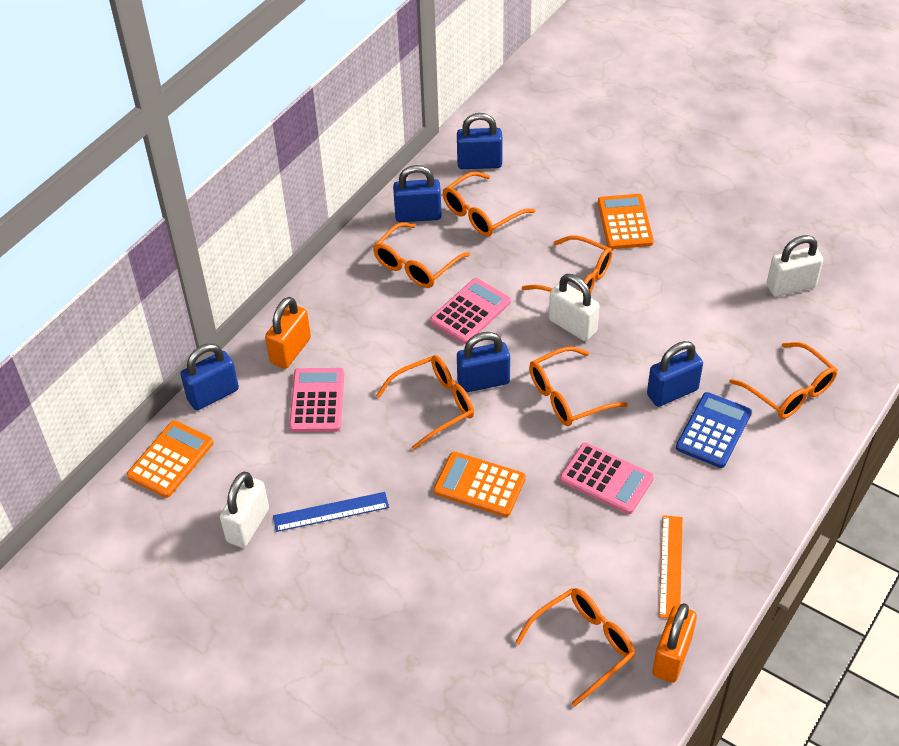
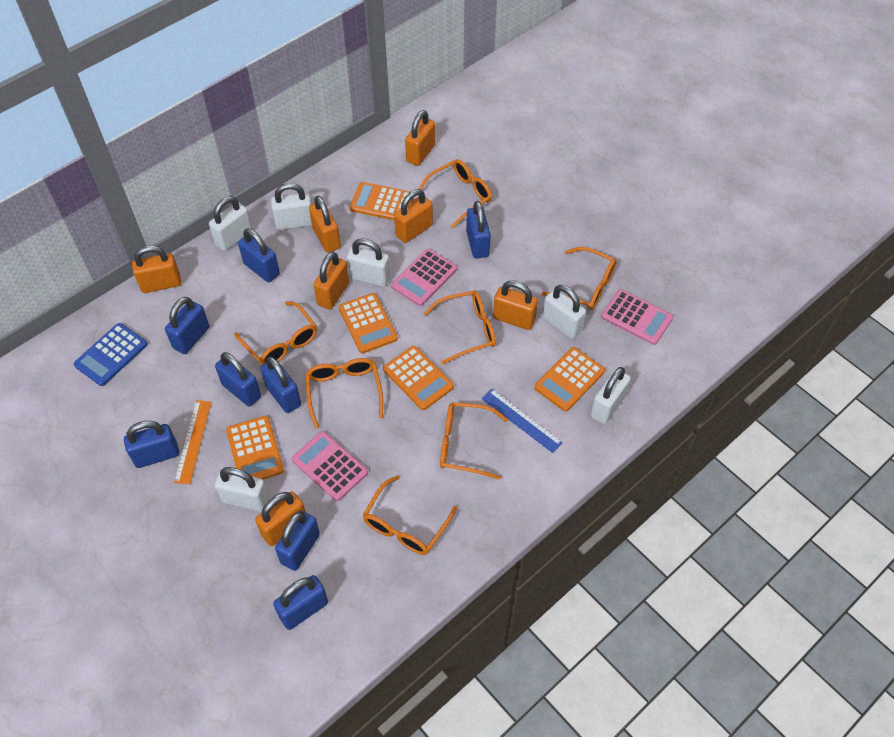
blue padlock: [180,344,239,410] [393,165,442,222] [457,113,503,169] [457,332,510,393] [647,341,703,407] = 5 -> [124,421,179,468] [165,297,209,354] [215,352,261,407] [238,228,280,283] [260,356,301,413] [273,575,328,630] [275,511,320,571] [466,201,491,259] = 8
orange calculator: [127,420,214,498] [433,452,526,517] [598,194,654,249] = 3 -> [226,416,284,480] [339,293,398,353] [350,182,413,220] [383,346,454,410] [534,347,605,411] = 5
orange padlock: [265,297,311,369] [653,603,697,683] = 2 -> [132,245,181,293] [255,491,306,546] [309,196,341,253] [314,252,349,309] [394,189,433,243] [405,110,436,166] [493,280,538,330] = 7
white padlock: [220,472,269,548] [549,274,599,341] [767,235,823,297] = 3 -> [209,196,252,251] [215,467,269,512] [271,183,312,230] [347,239,390,287] [542,285,586,339] [590,367,631,424] = 6

